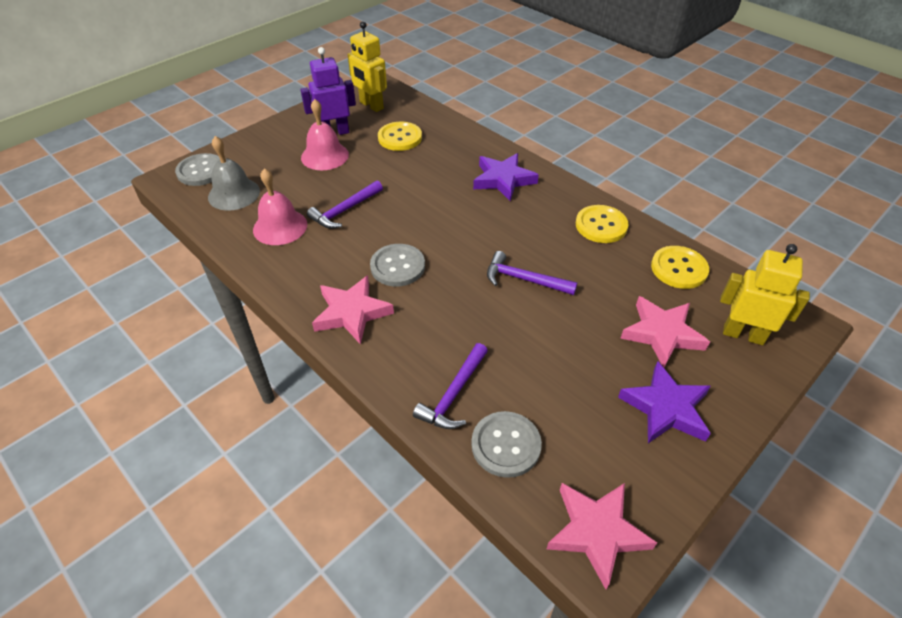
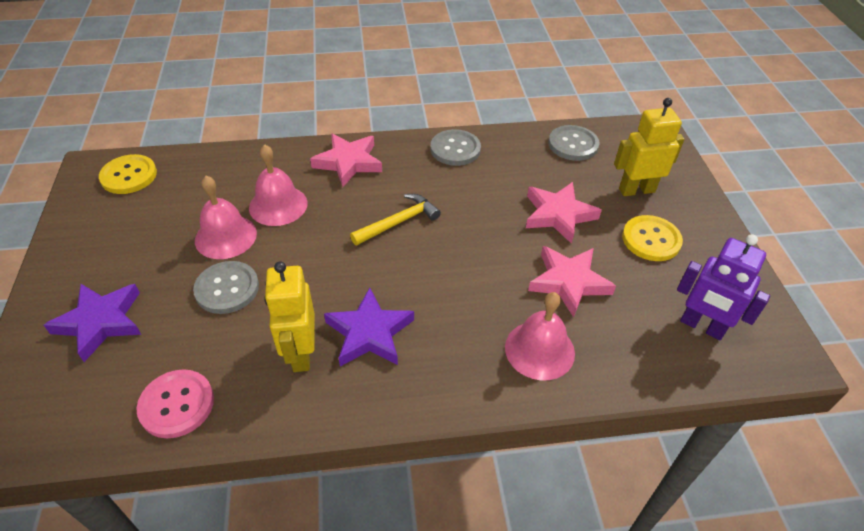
grey bell: [208,136,260,210] = 1 -> none = 0
pink bell: [253,168,307,245] [301,99,349,170] = 2 -> [195,176,257,259] [249,144,308,226] [505,292,575,380] = 3
pink button: none = 0 -> [137,369,214,438] = 1
purple hammer: [307,180,383,229] [413,343,488,429] [487,251,578,295] = 3 -> none = 0
yellow button: [378,121,422,151] [576,205,629,243] [651,246,709,289] = 3 -> [99,154,157,194] [622,215,683,261] = 2
yellow hammer: none = 0 -> [350,194,441,245] = 1

